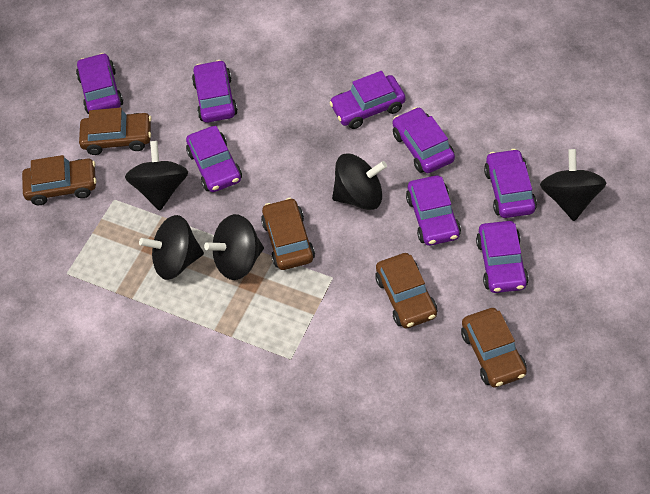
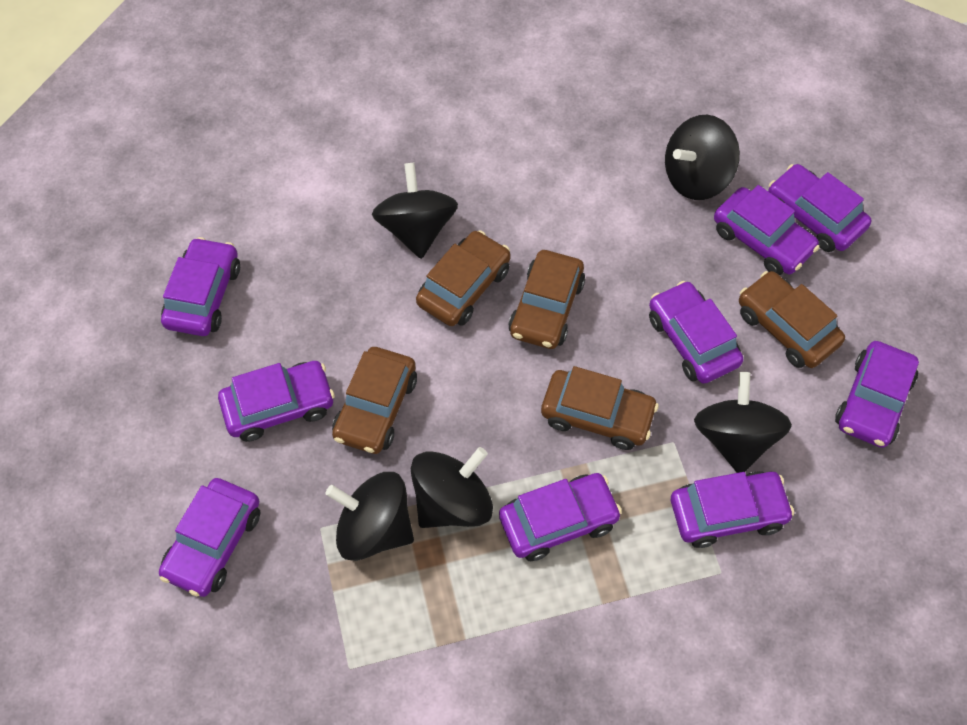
purple car: [76,53,123,114] [186,126,242,192] [192,60,238,123] [329,71,406,129] [392,107,455,173] [406,175,461,246] [476,221,529,293] [484,149,537,218] = 8 -> [159,478,260,597] [161,237,240,336] [218,361,335,442] [499,473,622,561] [649,281,743,384] [671,471,794,548] [714,185,820,275] [768,164,871,252] [835,341,919,448] = 9

